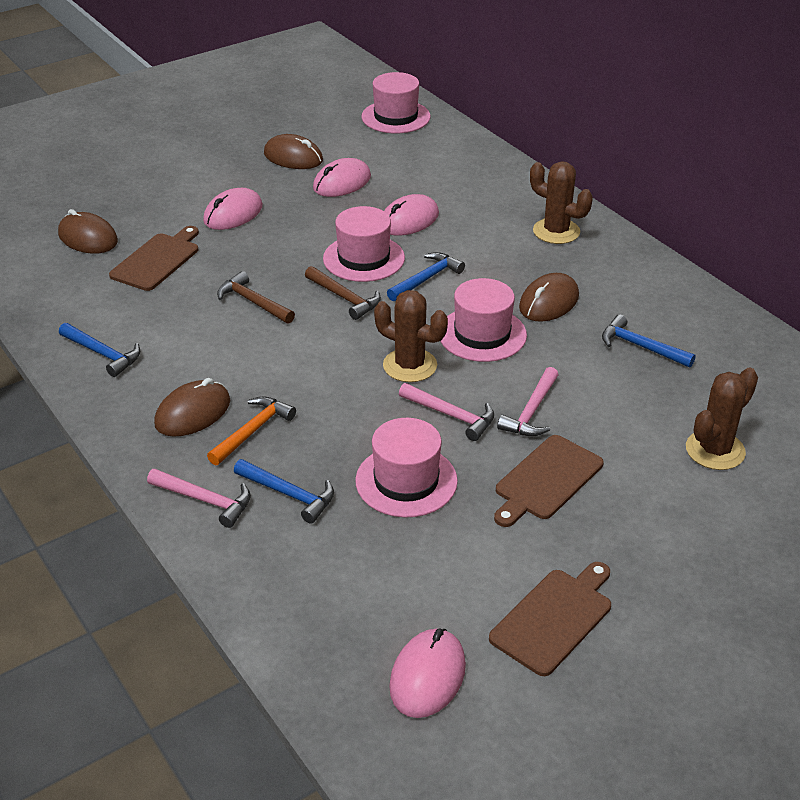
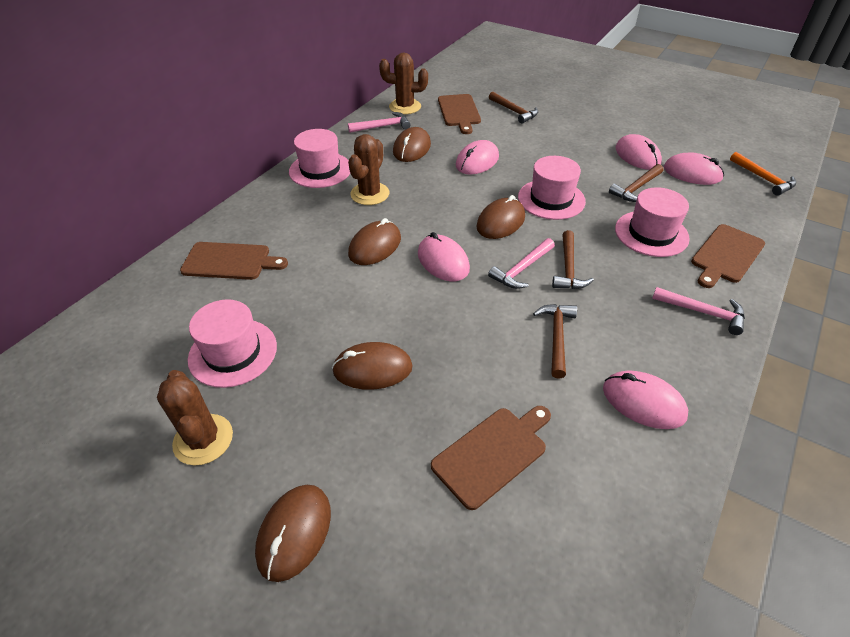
blue hammer: [59,323,140,377] [234,459,334,523] [387,252,465,301] [602,314,696,368] = 4 -> none = 0
brown cutting board: [109,226,199,291] [489,562,611,676] [494,435,604,527] = 3 -> [180,242,288,280] [431,406,551,510] [438,94,481,134] [691,224,765,288] = 4
brown hammer: [217,271,295,324] [305,266,381,320] = 2 -> [489,92,538,124] [533,304,577,379] [552,230,594,289] [609,164,663,202] = 4
brown mouse: [58,209,118,254] [154,378,230,437] [264,134,323,169] [519,273,579,322] = 4 -> [255,485,331,582] [332,342,413,390] [348,218,401,265] [393,127,431,162] [476,195,525,239] = 5
pink mouse: [203,188,263,230] [313,158,371,197] [384,194,439,236] [389,629,466,718] = 4 -> [418,232,470,281] [456,140,499,175] [603,370,688,429] [616,134,662,170] [664,153,724,185] = 5

